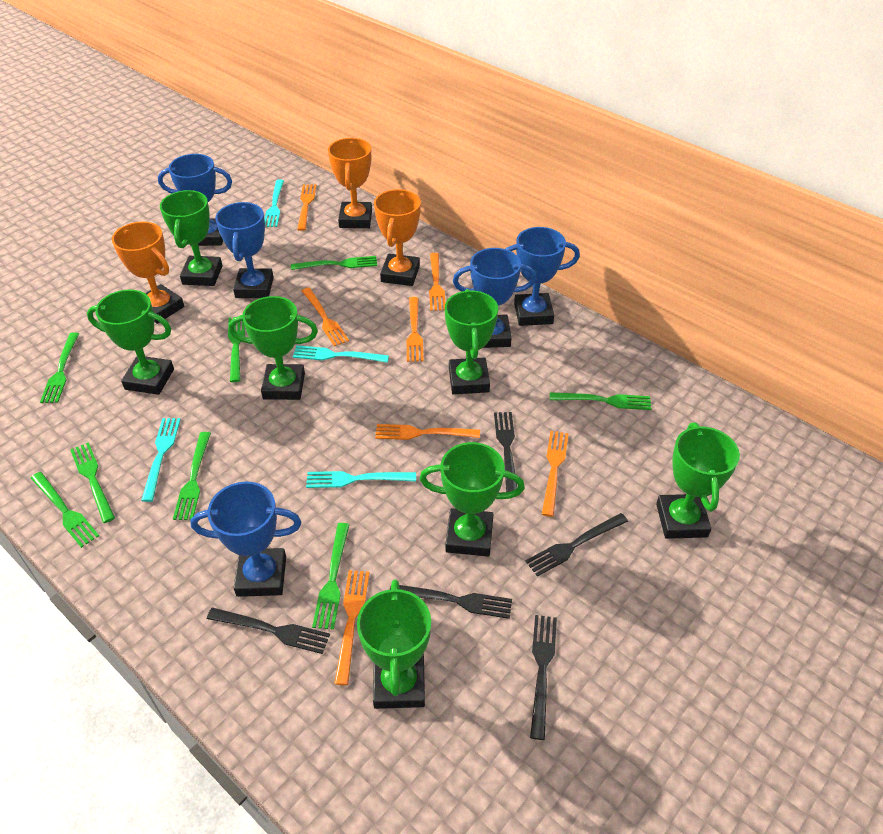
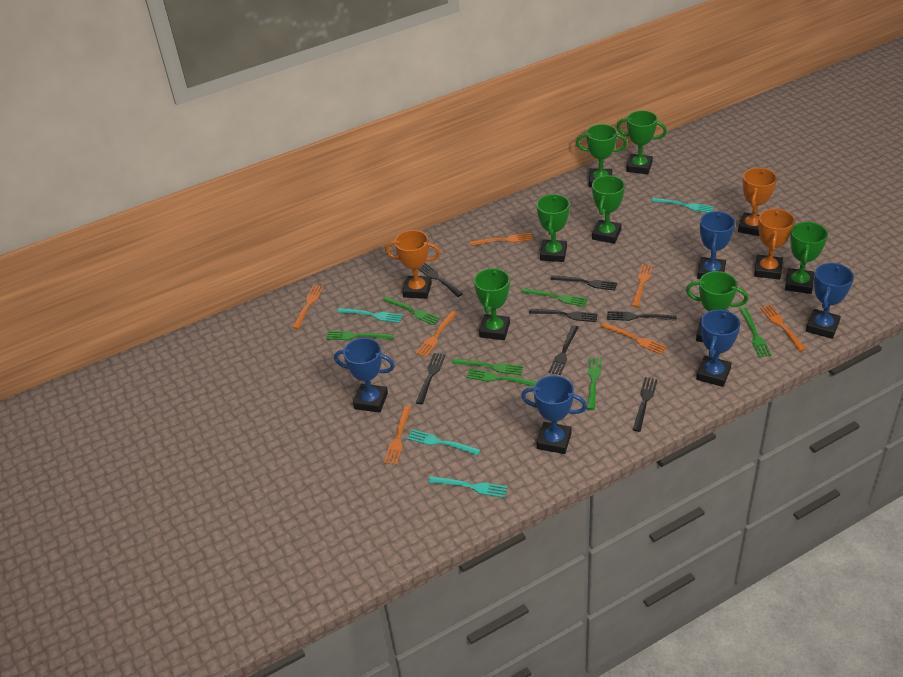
black fork: [207,607,330,654] [390,585,512,619] [494,412,517,492] [525,513,628,577] [530,615,557,740] = 5 -> [416,353,445,404] [418,263,463,297] [529,309,598,322] [549,325,579,375] [551,275,617,291] [607,311,677,321] [633,377,658,432] = 7
green fork: [31,472,99,548] [40,332,79,403] [70,442,115,523] [173,432,211,520] [228,317,245,382] [291,256,377,270] [312,523,350,630] [550,393,651,410] = 8 -> [326,331,394,340] [382,296,440,325] [452,359,523,375] [466,369,537,386] [521,288,588,307] [587,357,602,410] [740,307,771,357] = 7

